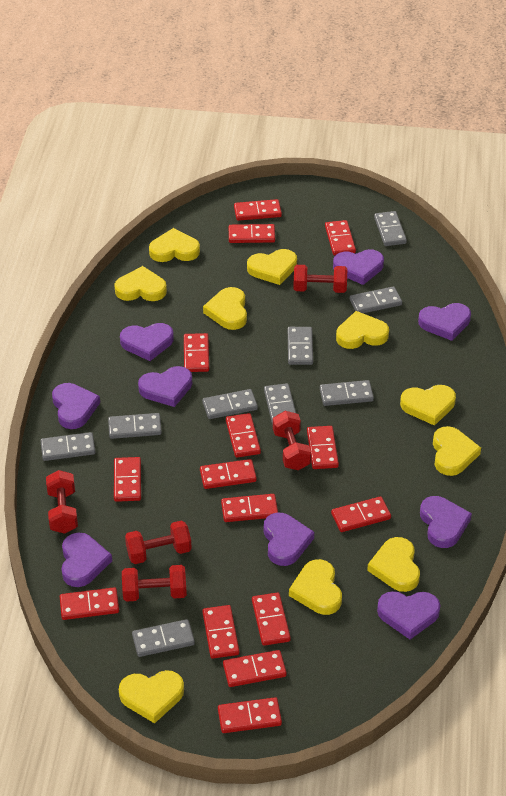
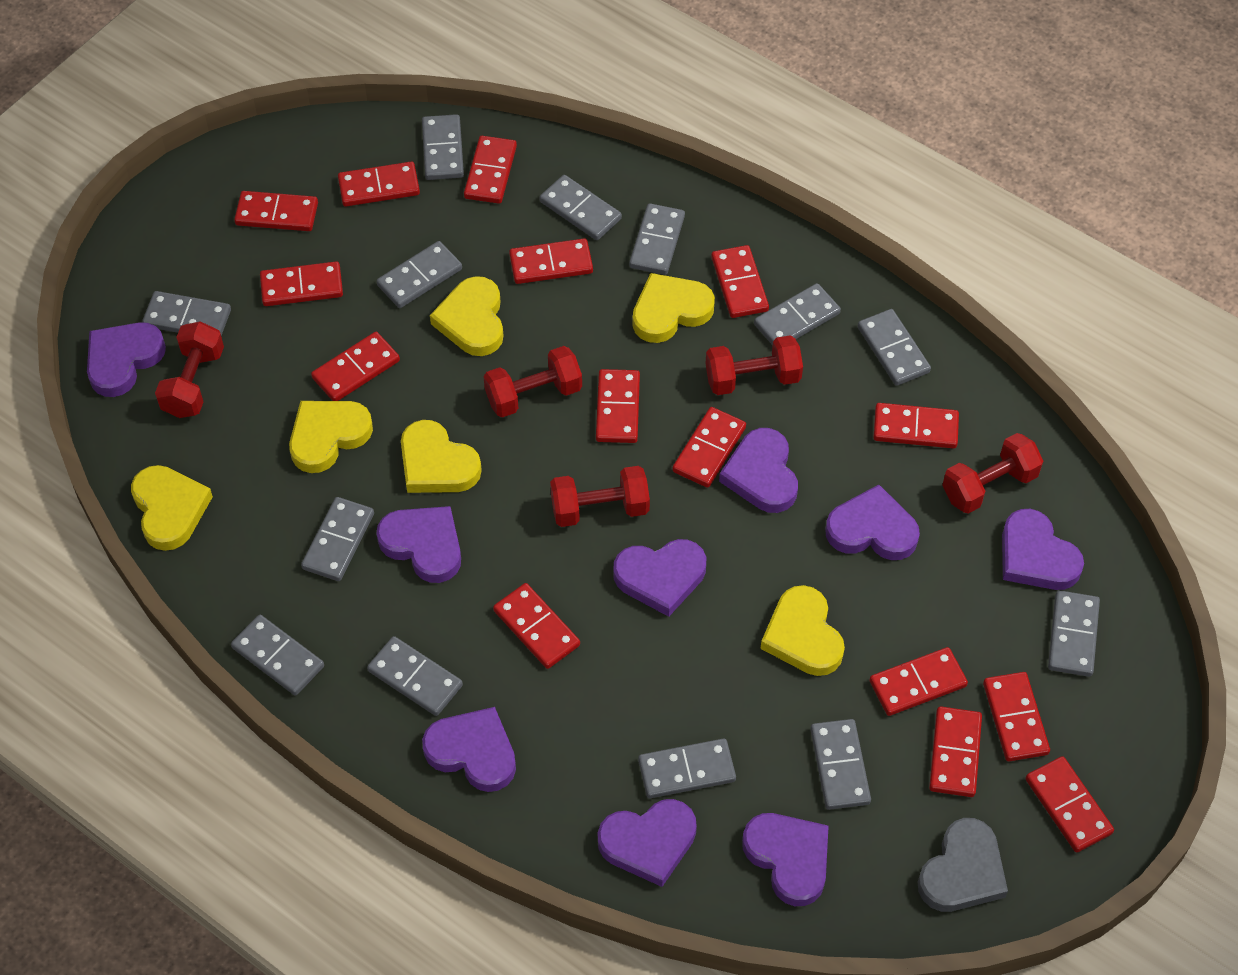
grey domino: [40,432,95,461] [108,413,162,439] [132,619,195,657] [202,389,258,419] [264,383,296,425] [288,327,313,365] [320,380,374,406] [350,287,402,313] [374,211,407,246] = 9 -> [142,291,231,336] [231,615,324,696] [301,497,374,581] [367,636,463,716] [376,241,462,308] [422,114,464,180] [540,175,622,240] [629,203,685,275] [638,739,736,798] [754,283,841,345] [810,719,871,810] [858,309,931,386] [1048,590,1100,677] = 13
grey heart: none = 0 -> [918,818,1008,912] = 1
yellow heart: [114,266,167,301] [119,670,184,723] [149,228,200,262] [203,287,247,330] [247,249,297,285] [289,559,342,615] [336,311,389,349] [367,537,420,592] [400,385,456,426] [433,426,481,476] = 10 -> [131,465,213,551] [289,401,373,473] [401,420,482,493] [430,276,503,356] [632,273,715,343] [760,585,845,676] = 6

